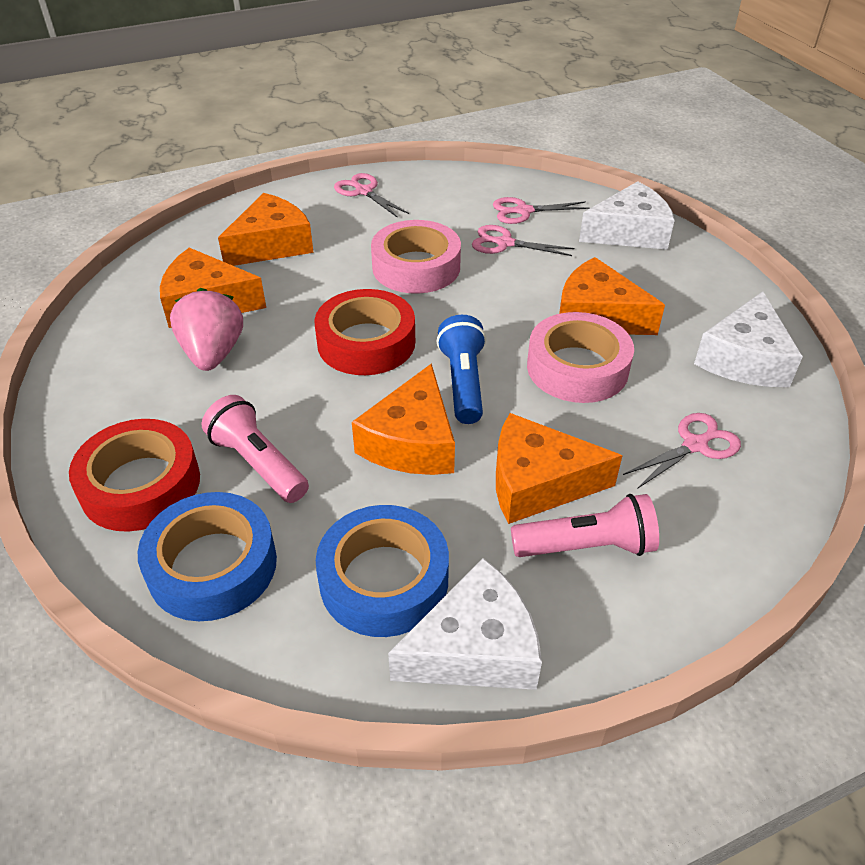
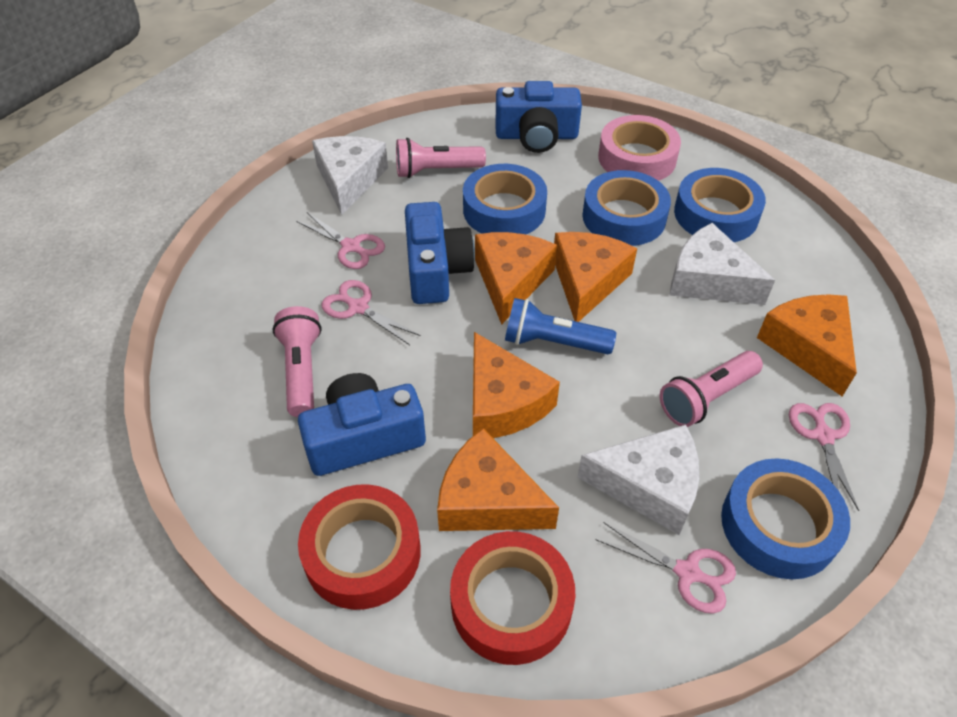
blue camera: none = 0 -> [298,373,426,476] [405,202,475,304] [496,81,582,153] = 3
blue tape: [138,492,277,621] [316,505,449,637] = 2 -> [463,164,547,234] [582,170,671,246] [674,168,766,242] [721,458,850,579] = 4
pink flashlight: [201,395,309,503] [511,494,659,557] = 2 -> [272,306,322,417] [396,138,486,178] [660,351,763,427] = 3
pink strawberry: [170,288,243,371] = 1 -> none = 0
pink tape: [371,220,461,294] [527,312,634,403] = 2 -> [598,115,681,181] = 1

